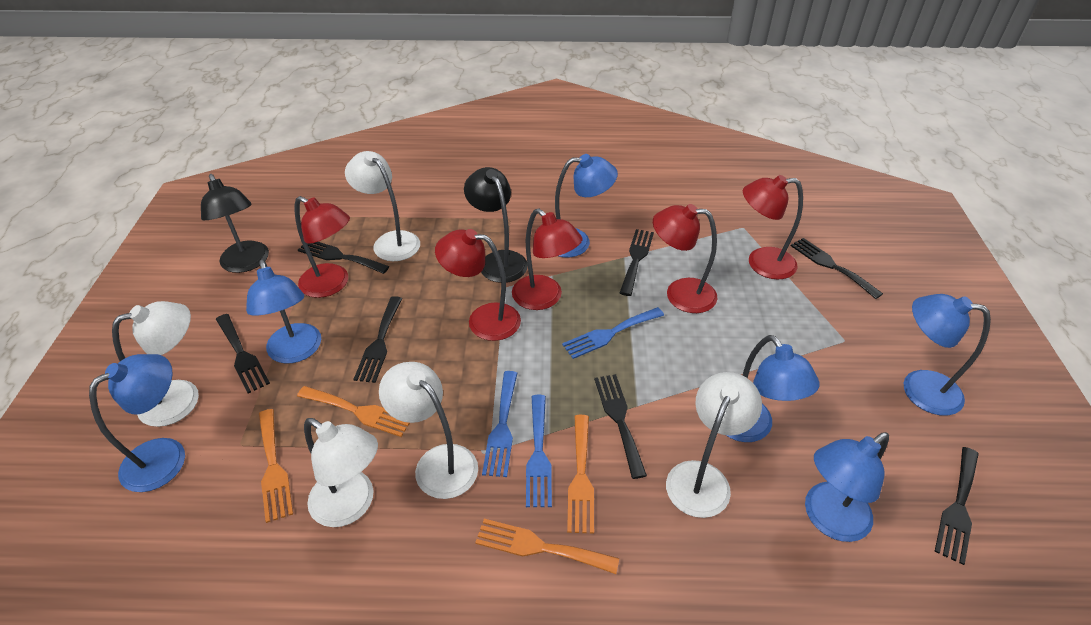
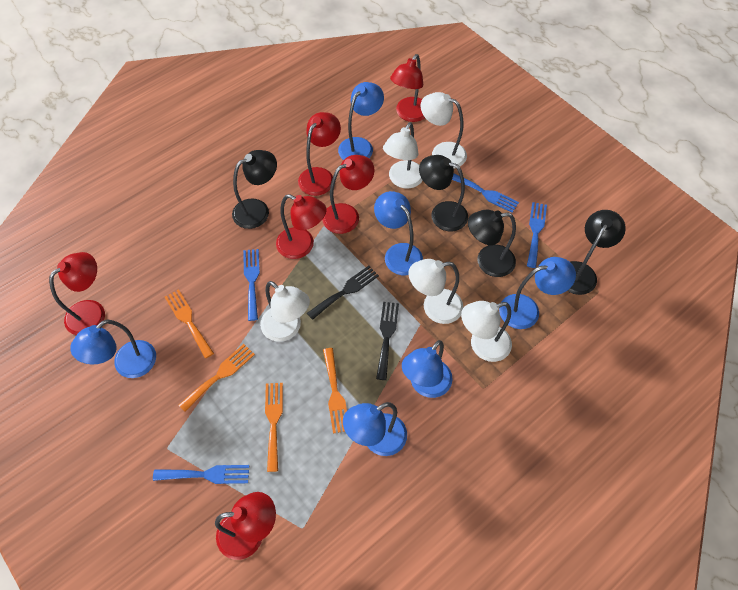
black fork: [216,314,270,394] [298,242,389,274] [354,296,402,383] [594,374,647,479] [620,229,654,296] [791,238,883,299] [934,447,979,565] = 7 -> [307,266,379,320] [376,302,399,380] = 2
black lamp: [201,174,269,273] [464,167,528,283] = 2 -> [232,150,277,229] [419,155,468,231] [468,209,516,277] [567,210,626,295] = 4
blue fork: [482,371,517,477] [526,395,552,507] [562,307,664,359] = 3 -> [153,465,249,484] [243,249,260,321] [452,174,519,213] [527,202,547,268] = 4
red lamp: [295,196,350,298] [435,229,521,341] [512,209,582,310] [653,204,718,313] [743,175,803,280] = 5 -> [49,252,105,335] [215,492,276,560] [276,194,327,259] [298,112,341,196] [322,155,375,234] [390,54,425,122] = 6

